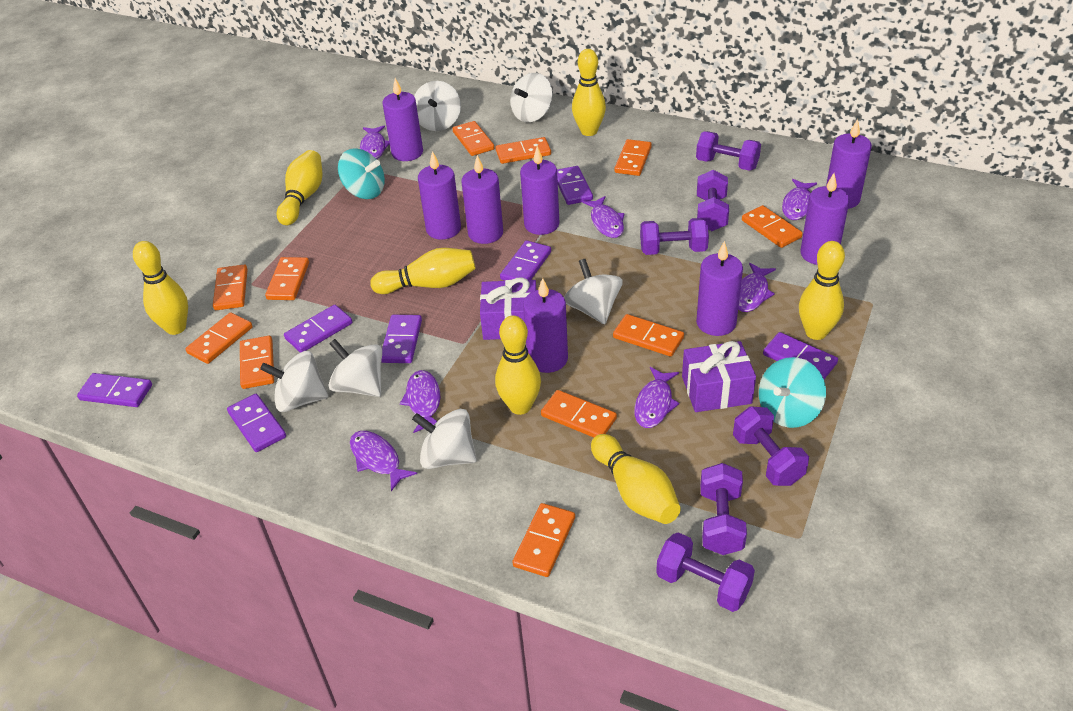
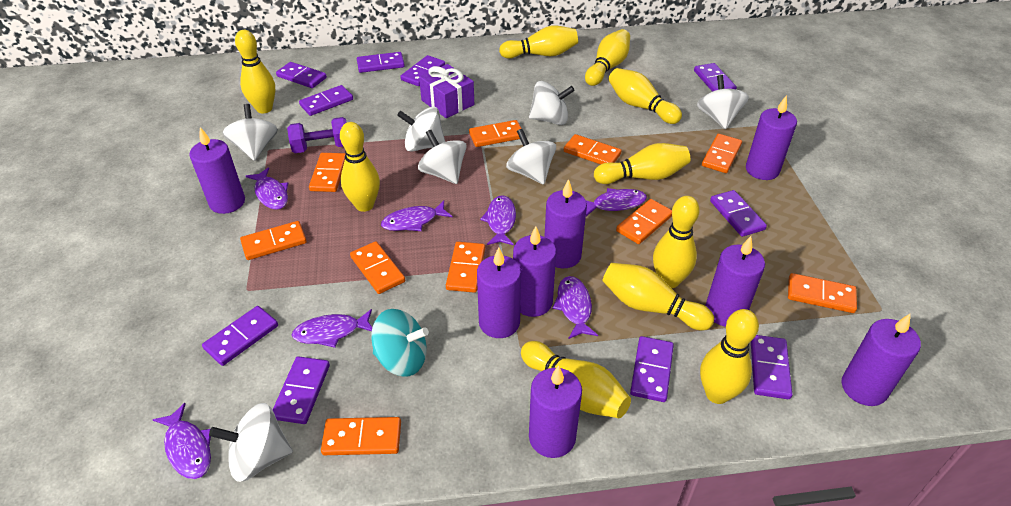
orange domino: [185,312,253,364] [213,265,248,310] [240,336,274,389] [265,257,309,300] [452,121,494,156] [495,137,551,164] [512,503,575,577] [541,390,617,437] [613,314,684,357] [614,139,652,176] [742,205,803,248] = 11 -> [240,221,307,260] [309,153,346,192] [321,417,401,455] [350,241,405,294] [446,242,485,293] [469,120,522,147] [564,134,621,164] [616,199,672,244] [702,134,742,173] [788,273,857,313] = 10
purple domino: [77,373,152,407] [227,394,286,452] [284,305,352,353] [381,315,422,363] [500,240,551,281] [557,166,593,205] [763,332,838,379] = 7 -> [202,306,278,366] [273,356,330,424] [276,62,327,88] [299,85,353,116] [357,52,405,73] [400,55,445,86] [630,336,674,402] [694,63,737,92] [710,190,767,237] [751,335,792,399] = 10
purple dumbbell: [640,218,709,255] [656,532,755,612] [696,131,761,171] [697,170,729,231] [700,463,747,555] [733,406,809,486] = 6 -> [287,117,347,153] = 1
purple gift: [480,277,537,340] [682,341,756,412] = 2 -> [419,64,474,118] = 1
turquoise spinning top: [338,148,385,199] [759,357,826,428] = 2 -> [371,309,429,376] = 1
white spinning top: [260,351,329,412] [328,339,382,397] [412,409,477,469] [414,81,461,131] [510,73,553,122] [564,259,623,324] = 6 -> [209,403,293,482] [223,104,278,161] [397,107,445,152] [418,130,467,184] [506,129,556,184] [529,81,575,125] [697,75,749,129] = 7
yellow bowling pin: [133,241,188,335] [277,150,323,225] [370,248,476,294] [495,316,541,415] [572,49,606,136] [591,434,681,524] [799,241,845,340] = 7 -> [235,30,275,113] [340,122,380,212] [499,26,578,59] [521,341,631,418] [585,29,630,86] [594,143,690,184] [602,263,714,330] [608,68,682,124] [653,196,700,288] [700,309,759,404] = 10

